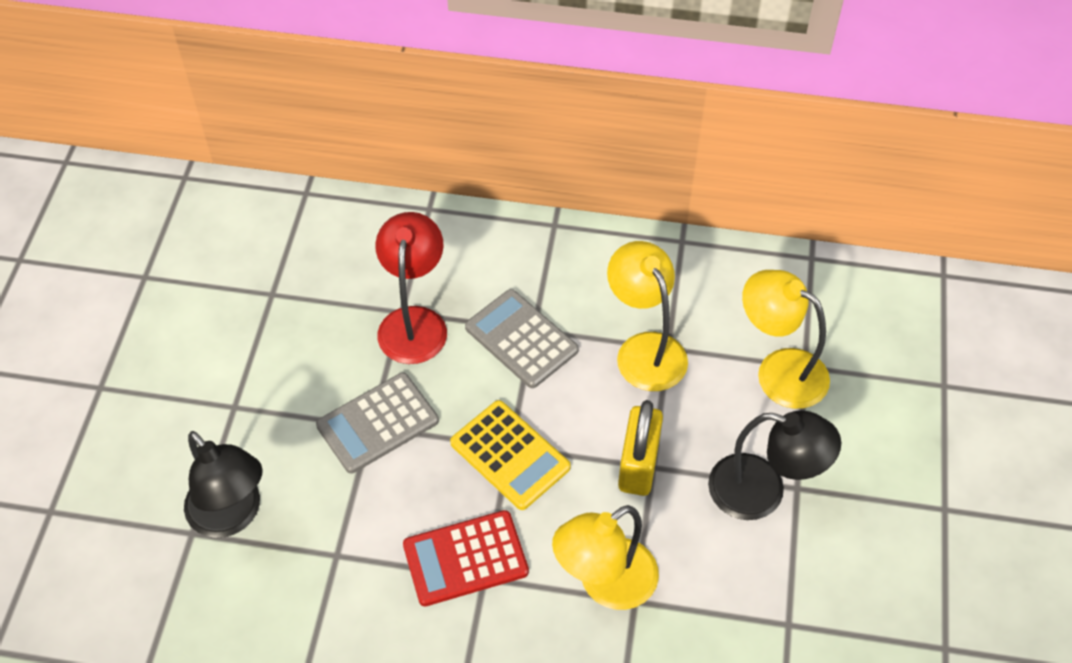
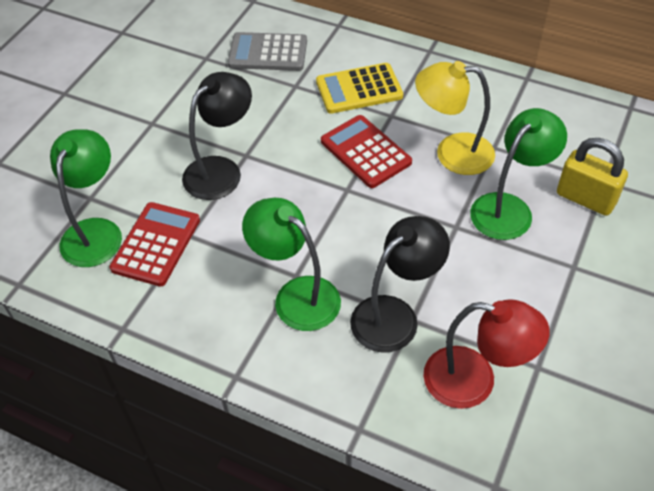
green lamp: none = 0 -> [50,129,122,267] [242,198,341,331] [470,108,567,240] = 3
grey calculator: [316,373,439,474] [465,289,579,388] = 2 -> [228,32,307,71] = 1
red calculator: [403,510,529,607] = 1 -> [109,202,200,286] [321,115,412,188] = 2
yellow lamp: [552,505,659,610] [607,241,688,391] [742,270,830,409] = 3 -> [415,61,495,175] = 1

